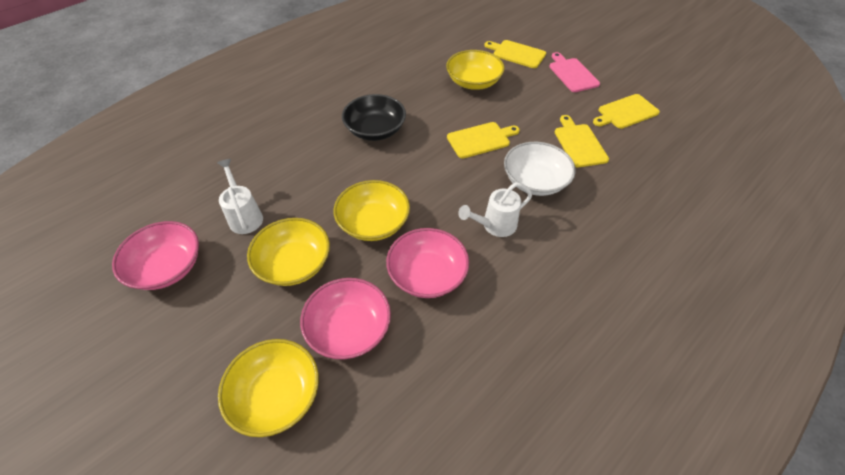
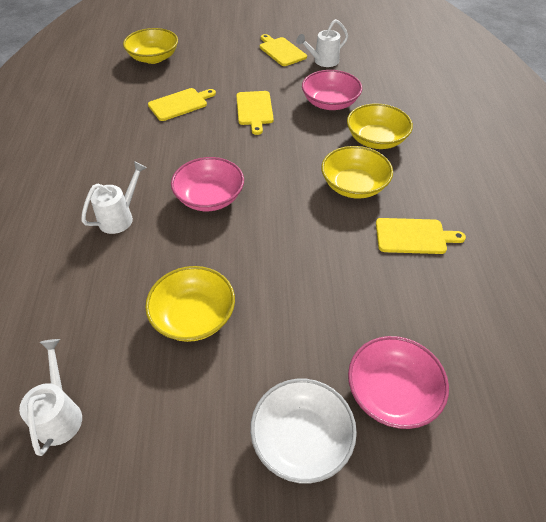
black bowl: [342,94,406,141] = 1 -> none = 0
pink cutting board: [549,52,600,92] = 1 -> none = 0
white watering can: [217,159,263,234] [458,182,532,237] = 2 -> [19,339,82,456] [81,161,147,234] [296,19,348,67] = 3

